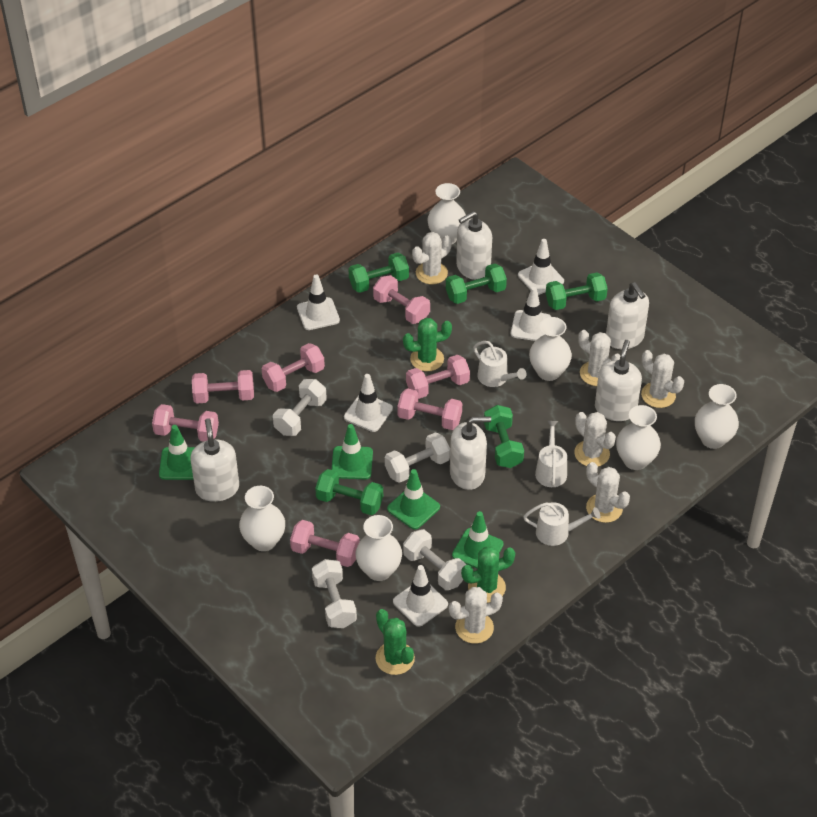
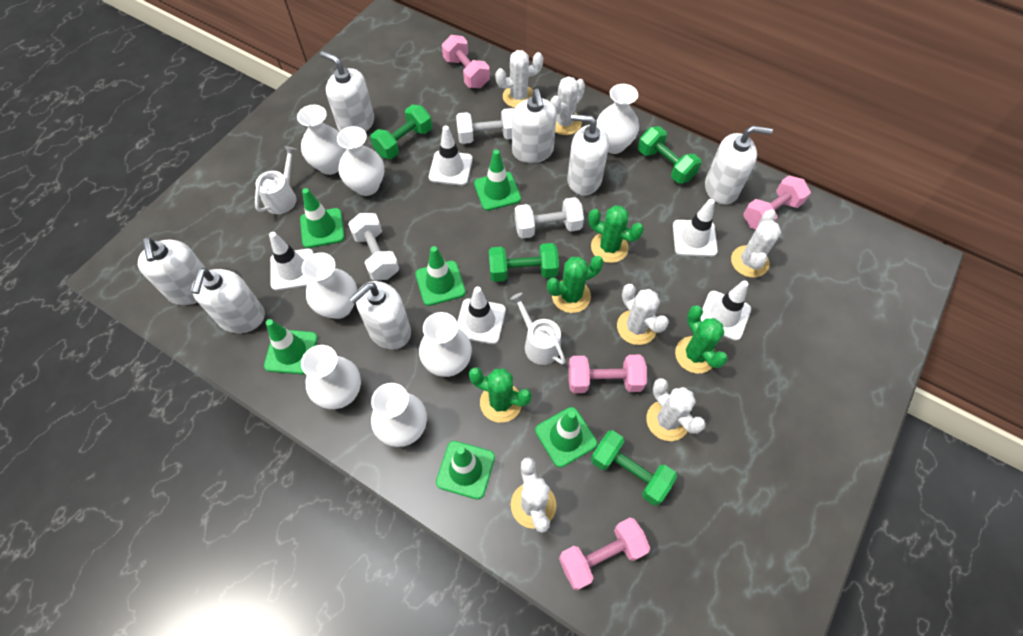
green cactus: [376,609,415,675] [403,318,452,371] [461,546,515,603] = 3 -> [469,367,532,423] [547,256,604,313] [588,205,644,263] [675,305,728,373] = 4
green dumbbell: [315,469,383,515] [349,253,409,293] [446,264,507,304] [484,405,524,468] [546,272,608,310] = 5 -> [370,105,432,159] [489,243,559,282] [591,430,677,505] [638,126,701,184] = 4
green traffic cone: [159,425,195,480] [331,424,373,479] [387,469,440,529] [452,511,504,569] = 4 -> [264,319,318,374] [300,188,345,248] [416,246,466,306] [436,441,495,499] [474,150,521,211] [535,407,597,468] = 6
pink dumbbell: [152,404,219,442] [192,370,254,404] [262,343,325,392] [290,520,360,567] [373,275,430,324] [397,388,462,430] [406,355,470,399] = 7 -> [442,35,490,88] [559,518,650,590] [568,355,647,393] [743,176,811,230] = 4
white dumbbell: [273,379,327,436] [312,559,357,628] [385,433,450,483] [403,529,466,590] = 4 -> [348,213,399,281] [456,108,514,144] [515,197,584,239] = 3
white soap dispenser: [191,418,239,502] [450,416,491,490] [456,211,492,280] [595,340,642,421] [606,282,649,349] = 5 -> [138,237,206,305] [191,268,265,333] [320,51,374,132] [349,281,411,350] [512,89,557,163] [567,114,609,196] [705,126,773,205] = 7
white vase: [239,486,285,551] [355,515,402,581] [428,183,466,244] [529,317,572,381] [616,405,661,470] [695,384,739,449] = 6 -> [297,105,347,175] [301,345,361,409] [302,252,357,319] [337,126,384,196] [371,383,427,447] [419,312,472,377] [596,84,639,154] = 7
white watering can: [473,341,527,387] [523,502,600,546] [535,421,567,487] = 3 -> [255,146,297,214] [510,293,566,365] = 2

